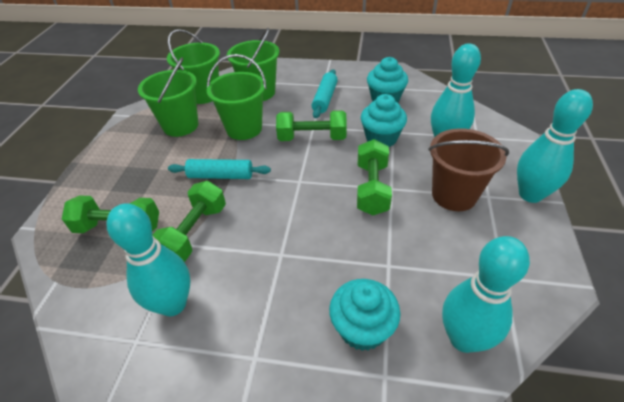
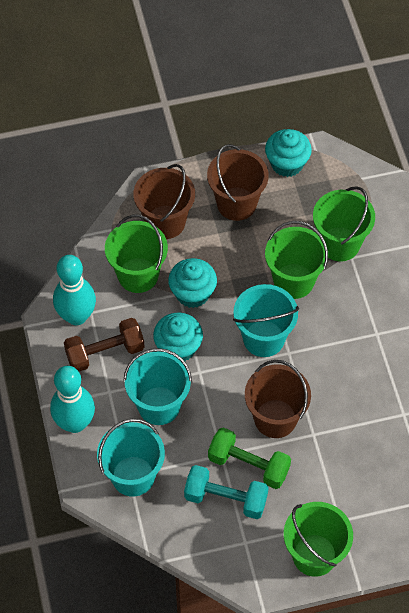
brown bucket: [428,128,509,211] = 1 -> [133,164,195,239] [207,144,269,221] [245,360,311,438] = 3
brown dumbbell: none = 0 -> [64,318,145,371] = 1
green dumbbell: [62,195,159,233] [153,181,226,262] [276,110,347,141] [357,139,392,215] = 4 -> [208,427,291,489] = 1
turquoise bowling pin: [106,203,190,316] [431,43,481,137] [442,236,530,353] [517,89,593,203] = 4 -> [50,366,95,433] [53,255,96,325] = 2
turquoise bucket: none = 0 -> [97,419,165,497] [123,348,192,425] [233,284,299,357] = 3
turquoise dumbbell: none = 0 -> [184,465,269,519] = 1
turquoise rolling pin: [168,159,271,179] [312,69,338,118] = 2 -> none = 0

